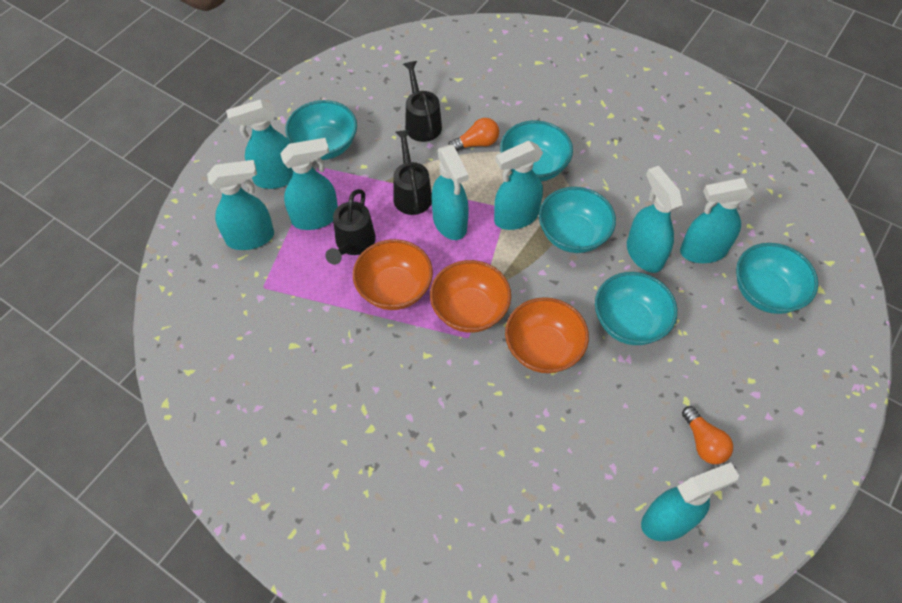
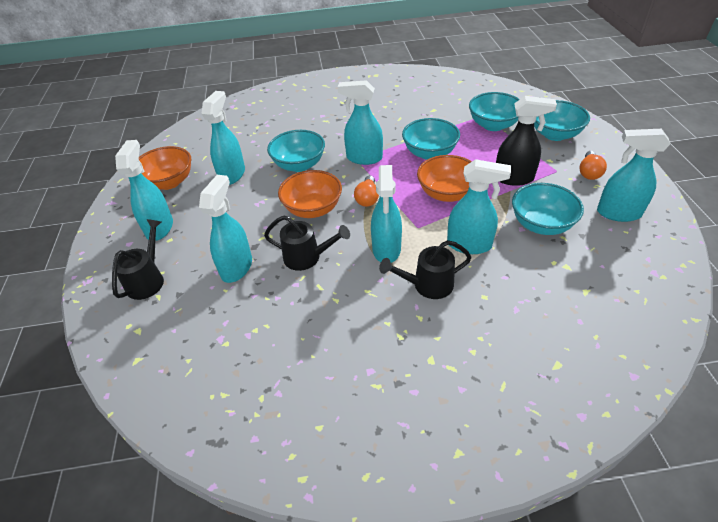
black spray bottle: none = 0 -> [496,96,557,186] = 1
turquoise spray bottle: [207,160,274,250] [226,99,293,189] [280,138,338,230] [432,145,469,240] [494,141,543,230] [627,166,683,273] [641,462,739,541] [680,178,754,263] = 8 -> [115,140,173,241] [199,175,252,283] [201,91,245,185] [338,80,383,165] [371,165,402,263] [447,159,511,254] [597,129,671,222] = 7

